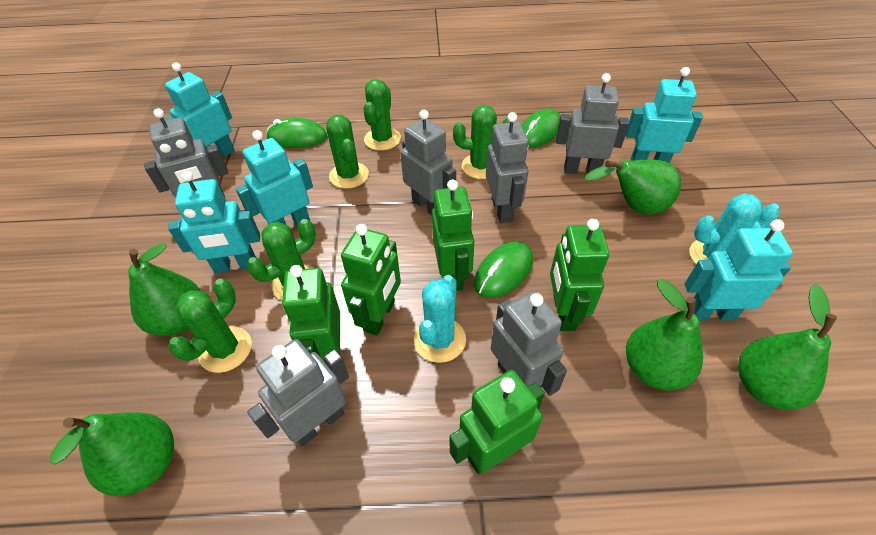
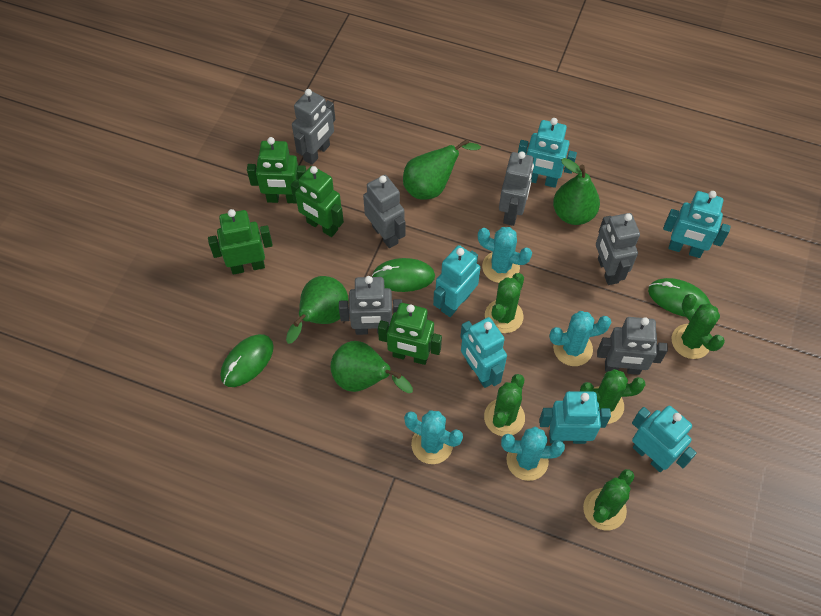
green pear: [49,412,174,496] [128,243,200,336] [585,160,681,214] [626,279,703,391] [738,284,837,410] = 5 -> [286,276,349,344] [330,341,413,393] [403,139,481,200] [553,158,600,225] = 4
green robot: [282,265,340,363] [341,224,401,336] [432,180,474,291] [450,370,545,474] [550,219,609,331] = 5 -> [208,209,273,275] [247,137,306,203] [291,166,344,237] [378,303,442,365] = 4
turquoise cactus: [414,275,466,363] [689,193,780,264] = 2 -> [404,410,463,464] [478,227,532,283] [501,427,565,481] [549,311,611,366] = 4
turquoise robot: [165,63,235,156] [168,171,260,273] [236,130,313,226] [626,67,703,163] [685,220,793,321] = 5 -> [433,245,480,317] [460,317,507,388] [518,118,577,188] [539,391,611,444] [632,406,697,472] [663,191,731,258] = 6

